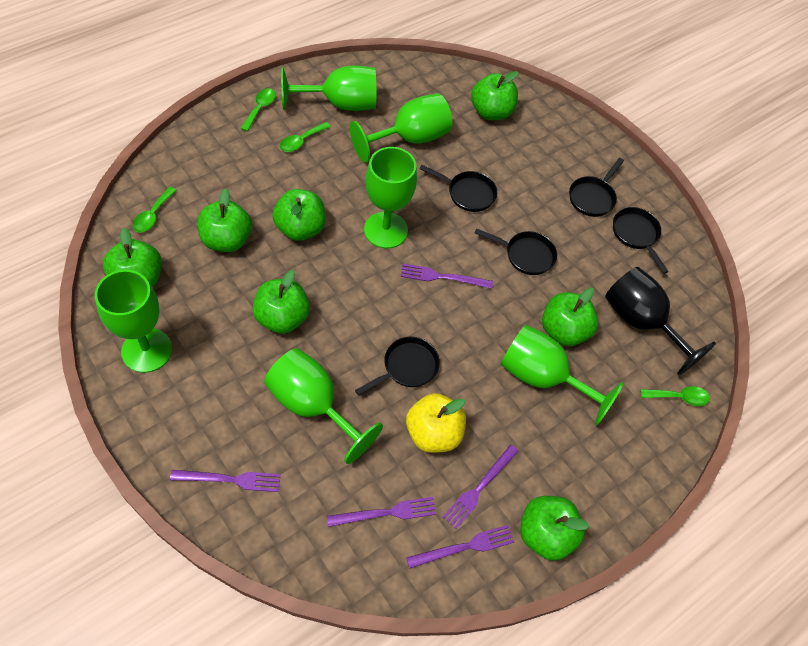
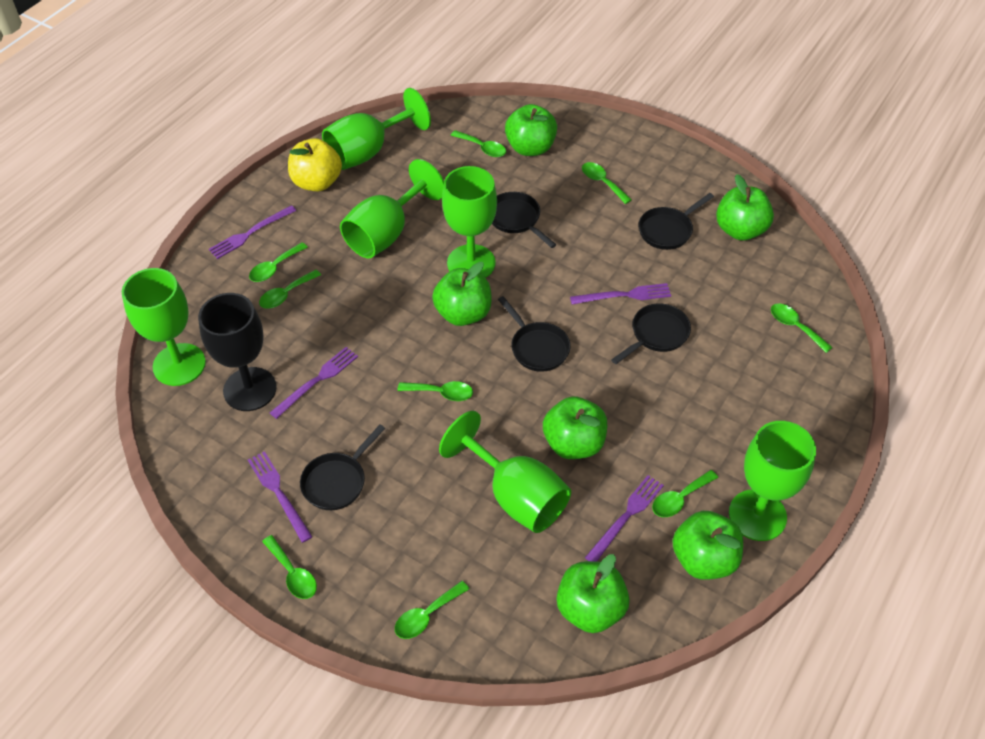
green apple: [103,228,162,288] [198,188,252,252] [252,270,310,334] [272,189,326,241] [471,71,518,120] [520,496,589,561] [542,288,598,346] = 7 -> [432,262,492,326] [505,104,557,156] [543,396,607,459] [557,554,629,633] [672,511,743,580] [716,174,774,241] = 6
green spoon: [132,187,176,233] [240,88,276,132] [280,122,331,152] [641,386,710,406] = 4 -> [249,242,308,282] [259,270,321,309] [262,535,317,599] [395,581,469,639] [397,381,473,401] [451,130,506,157] [582,162,632,204] [652,470,718,517] [771,303,833,353] = 9

